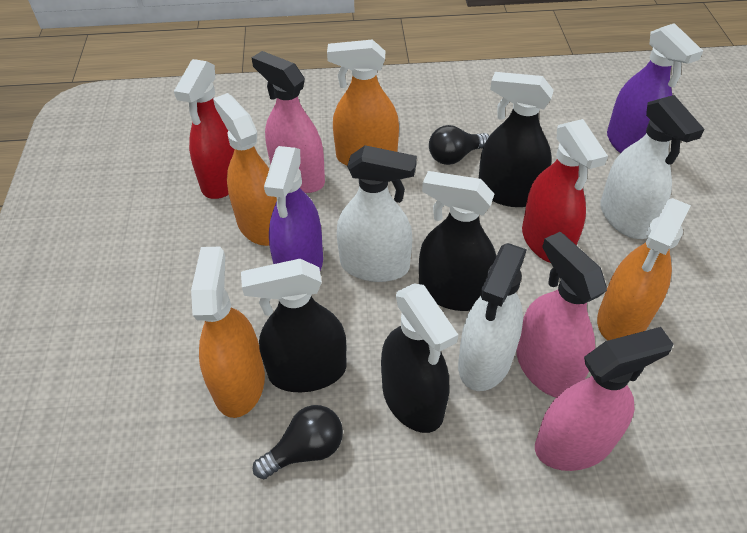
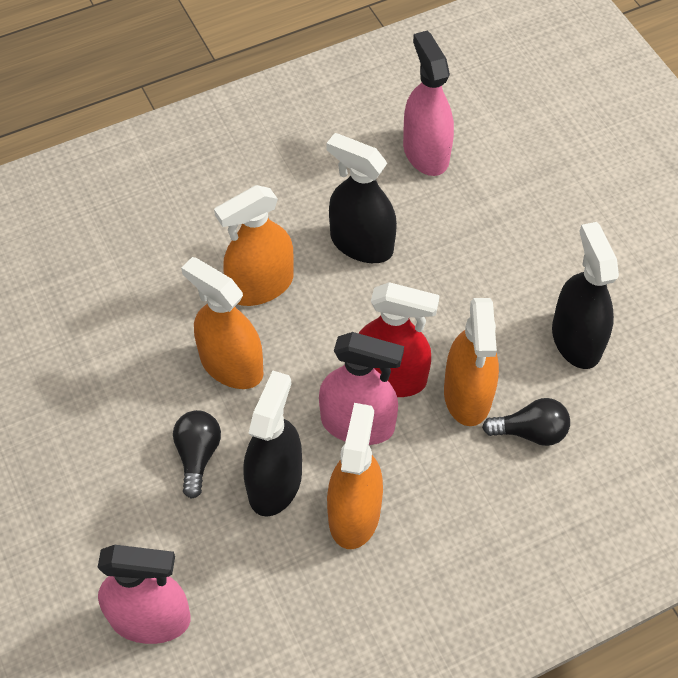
black spray bottle: [241,259,346,392] [381,283,458,433] [419,171,496,311] [479,72,554,207] = 4 -> [244,371,302,517] [327,133,397,263] [552,222,619,369] = 3
purple spray bottle: [264,146,323,270] [607,23,703,154] = 2 -> none = 0
red spray bottle: [174,59,234,199] [522,119,608,263] = 2 -> [359,282,440,397] = 1
white spray bottle: [337,145,417,282] [458,243,527,391] [600,95,704,239] = 3 -> none = 0

